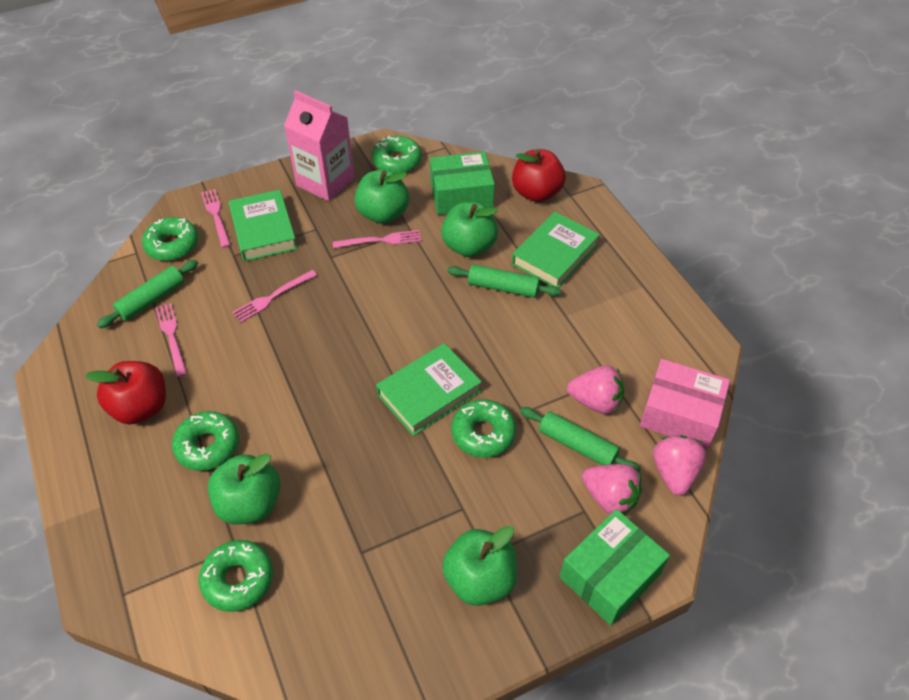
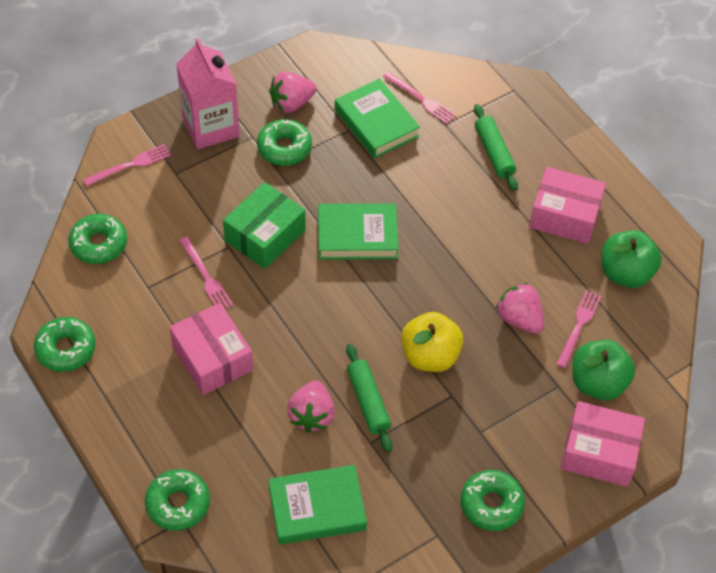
green apple: [208,453,281,524] [355,170,409,224] [441,202,498,257] [442,526,517,606] = 4 -> [572,340,635,401] [602,230,662,288] = 2
green box: [430,152,495,215] [560,509,670,625] = 2 -> [223,182,305,269] = 1
green rolling pin: [97,260,198,328] [447,264,561,298] [520,407,641,473] = 3 -> [346,344,392,452] [474,104,518,191] = 2
pink box: [640,359,730,449] = 1 -> [170,303,253,395] [529,167,606,244] [561,401,645,487] = 3
red apple: [85,361,166,424] [512,149,566,202] = 2 -> none = 0
yellow apple: none = 0 -> [401,312,464,372] = 1

